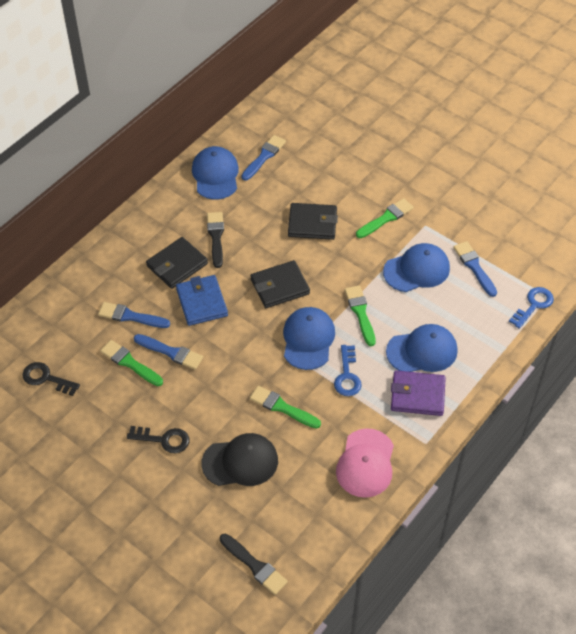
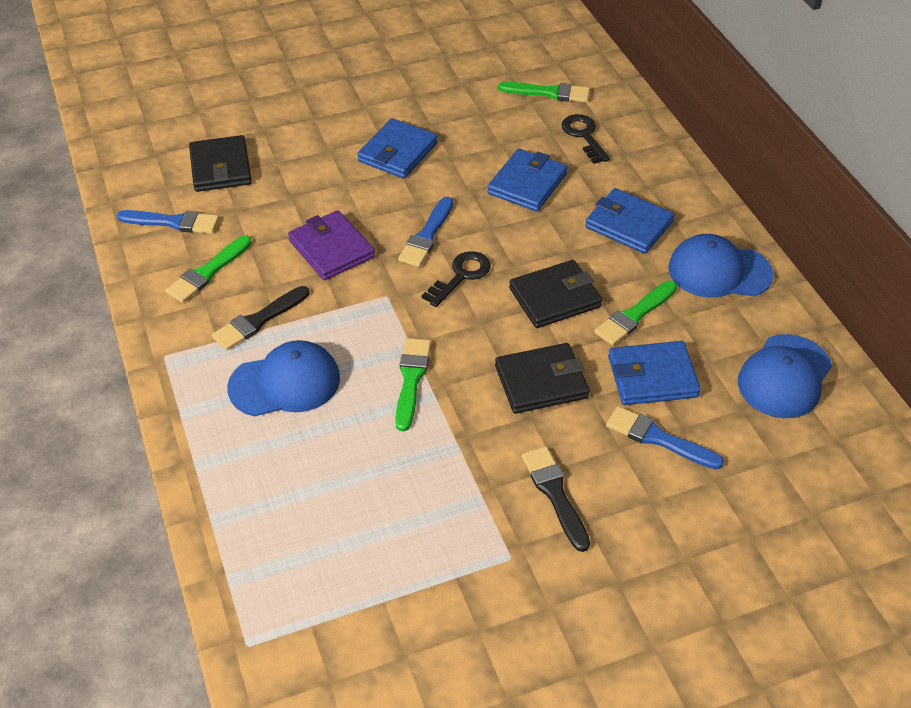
black cap: [201,433,278,486] = 1 -> none = 0
blue brush: [98,302,170,328] [134,334,203,370] [241,135,286,181] [454,241,497,297] = 4 -> [116,210,219,234] [398,197,453,267] [606,406,724,470] = 3
blue cap: [192,146,239,200] [283,307,335,370] [383,243,450,292] [386,324,458,372] = 4 -> [227,340,340,416] [668,234,774,298] [738,334,832,418] = 3
blue key: [334,345,362,396] [509,287,554,329] = 2 -> none = 0
blue wallet: [176,275,228,326] = 1 -> [357,118,438,178] [487,149,567,212] [585,188,674,254] [608,341,701,405] = 4
pink cap: [336,428,394,498] = 1 -> none = 0

